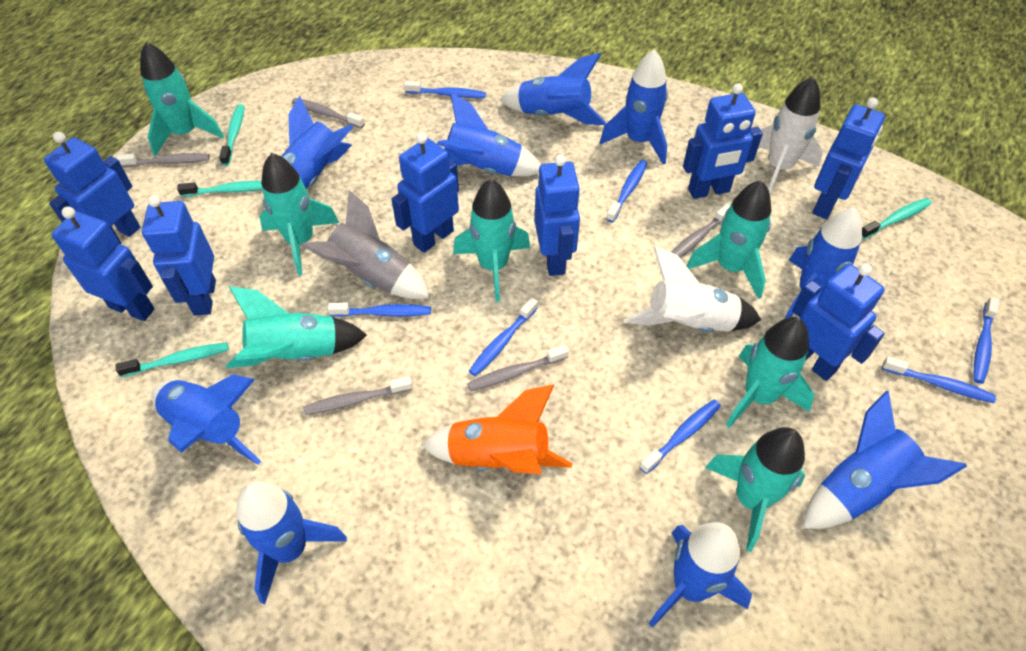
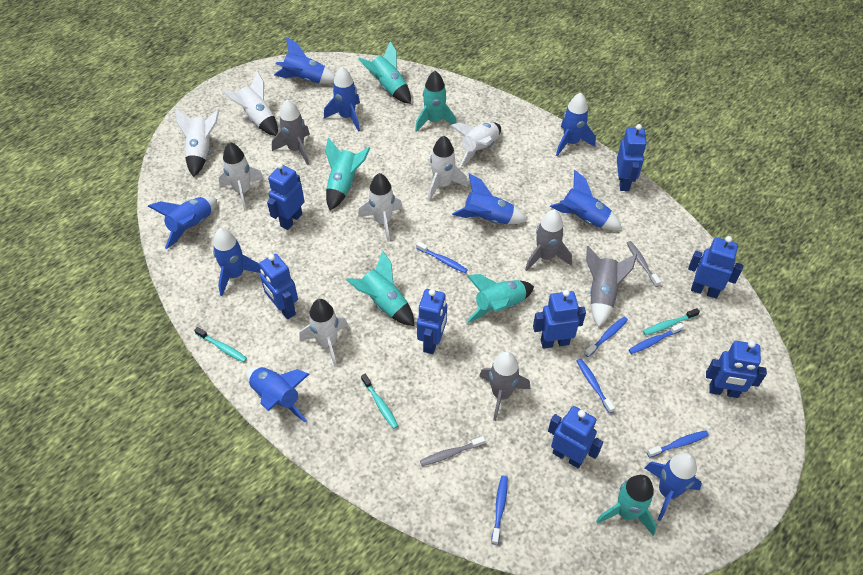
blue toothbrush: [328,303,431,317] [404,81,486,98] [469,298,538,376] [606,160,647,222] [639,399,721,474] [882,356,996,403] [974,297,999,384] = 7 -> [416,241,468,273] [491,476,508,545] [577,359,615,413] [584,317,628,357] [629,323,684,354] [647,430,709,458] = 6
grey rocket: [301,190,430,299] = 1 -> [272,99,310,165] [479,351,530,421] [525,209,572,271] [586,246,637,327] = 4
grey toothbrush: [116,153,210,167] [292,98,365,128] [303,376,412,415] [467,345,569,391] [671,204,731,258] = 5 -> [420,436,485,466] [627,241,661,287] = 2
orange rocket: [422,384,572,474] = 1 -> none = 0
turquoise rocket: [140,42,224,156] [226,286,367,368] [259,153,339,276] [453,179,530,302] [686,180,771,299] [705,427,806,552] [726,317,814,428] = 7 -> [325,138,370,211] [346,250,414,326] [358,41,411,104] [415,71,457,132] [467,274,534,323] [596,475,657,536] = 6
turquoise toothbrush: [116,342,229,377] [177,181,263,197] [219,104,245,166] [862,198,932,239] = 4 -> [194,327,247,362] [361,374,398,429] [643,308,700,335] = 3
white rocket: [625,246,761,332] [758,77,823,194] = 2 -> [176,109,219,177] [219,142,264,210] [222,71,278,136] [299,299,348,367] [358,173,403,242] [428,136,468,201] [450,122,501,168] = 7

